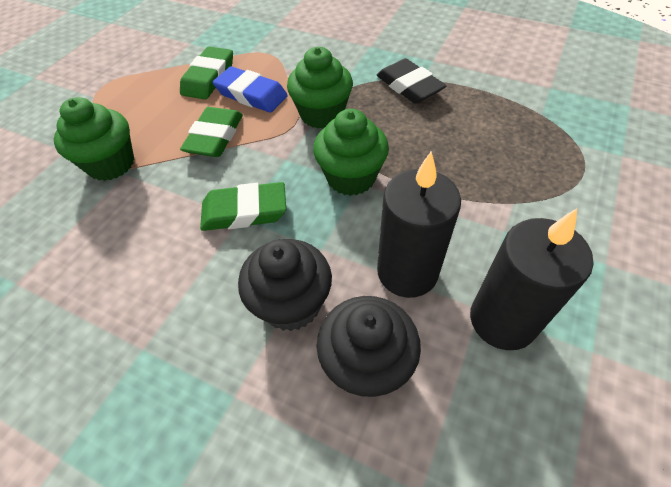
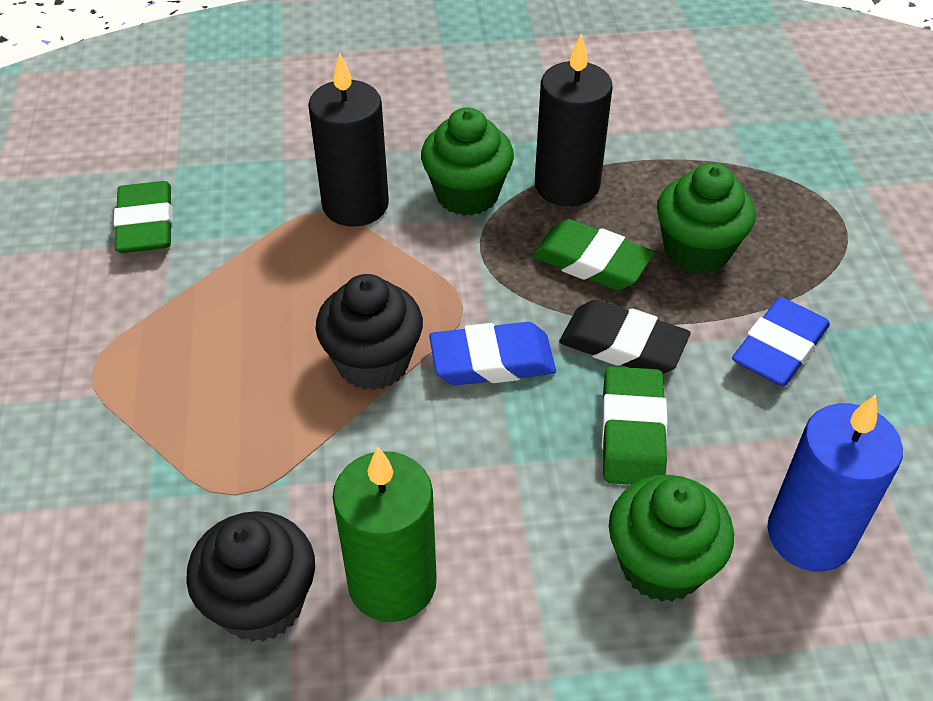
blue candle: none = 0 -> [767,394,903,571] = 1
blue eraser: [213,66,288,113] = 1 -> [429,322,556,385] [732,297,830,386] = 2
green candle: none = 0 -> [333,447,437,622] = 1

